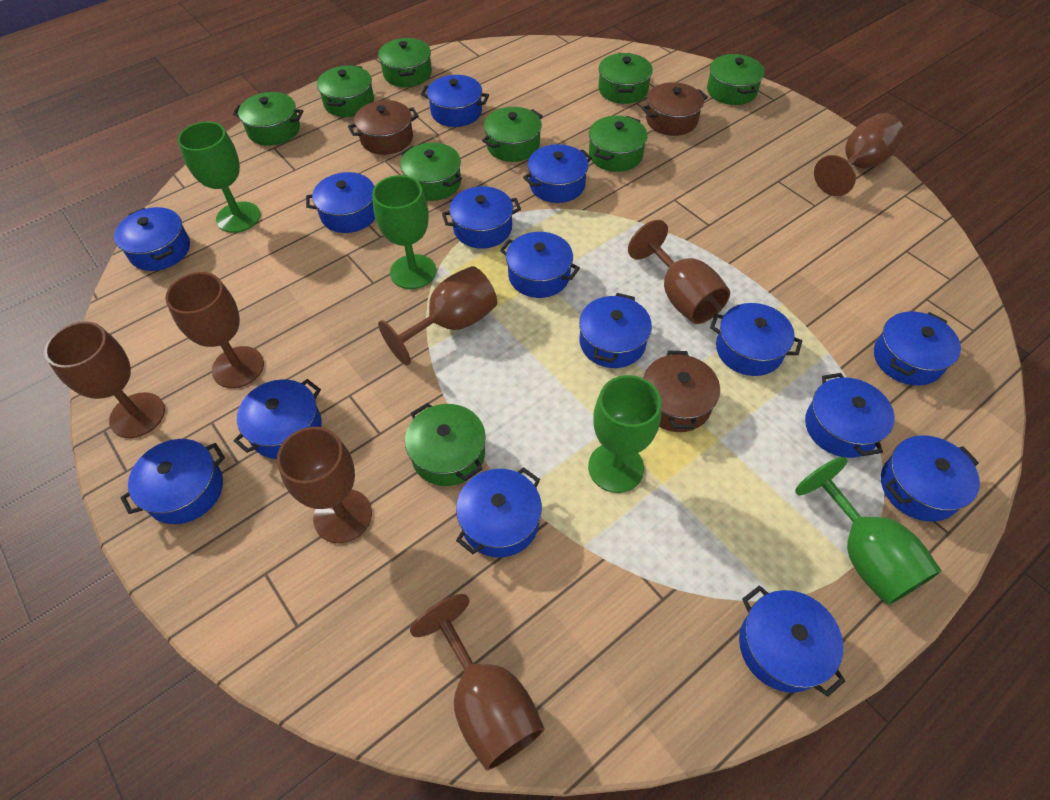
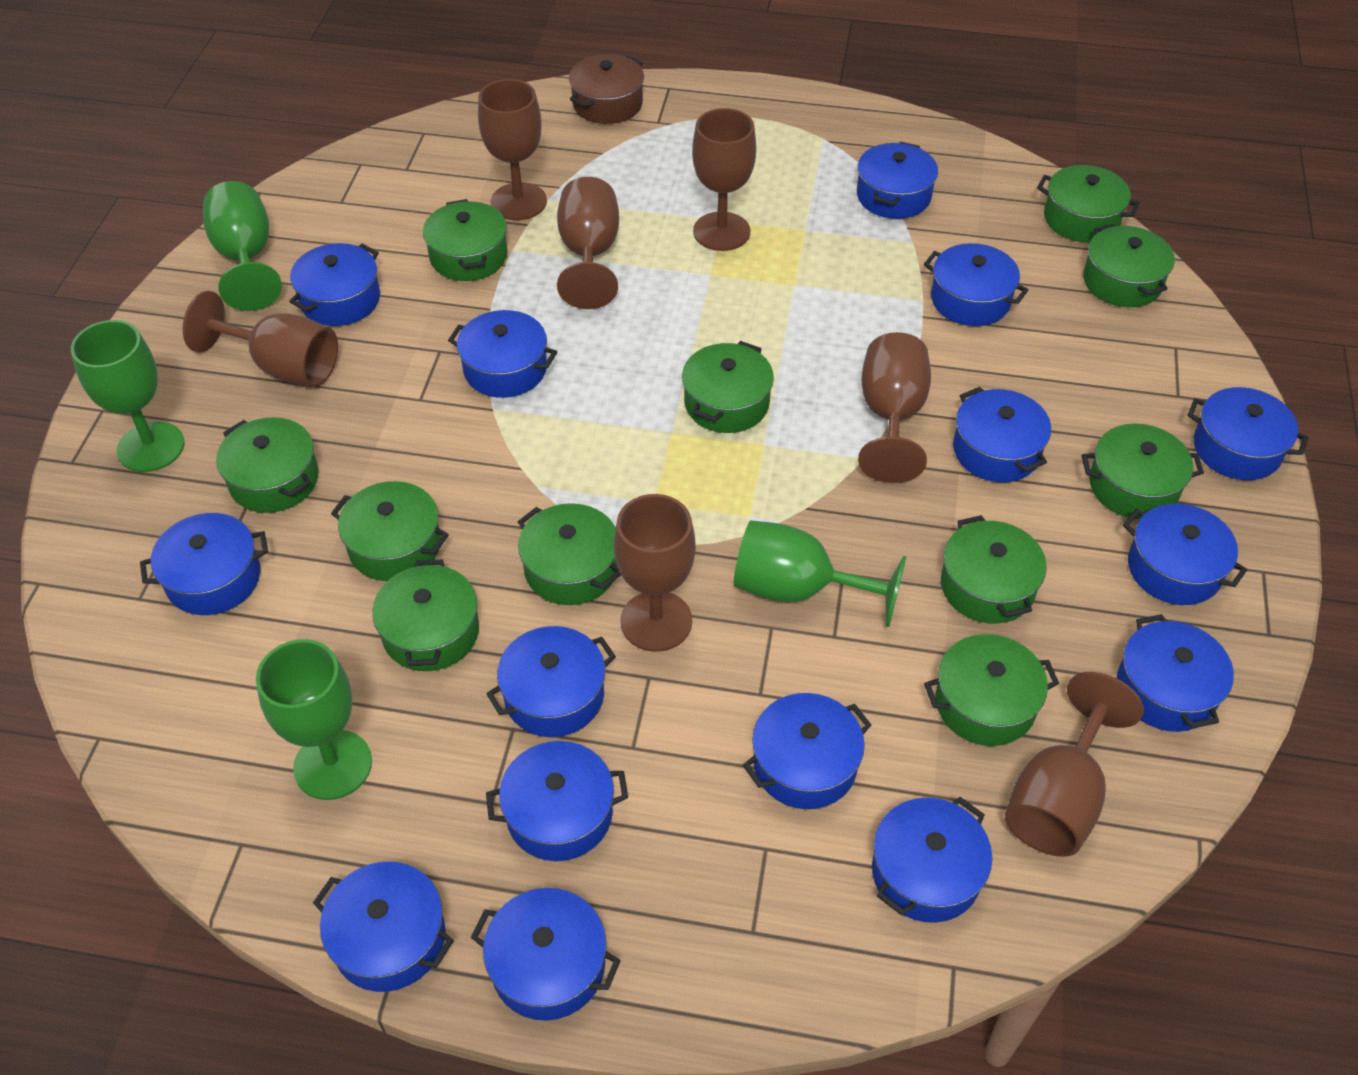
brown pot: [348,100,419,155] [642,82,708,136] [643,350,720,432] = 3 -> [569,54,644,124] = 1
green pot: [233,92,303,146] [317,65,374,117] [378,38,432,87] [400,143,462,201] [405,403,486,486] [482,107,543,162] [589,116,648,172] [598,53,653,104] [707,54,765,105] = 9 -> [216,417,319,513] [331,481,449,581] [372,560,479,671] [423,199,508,281] [518,503,621,605] [682,341,774,433] [924,634,1059,746] [941,515,1047,624] [1037,165,1140,242] [1082,424,1204,519] [1083,224,1175,307] = 11

